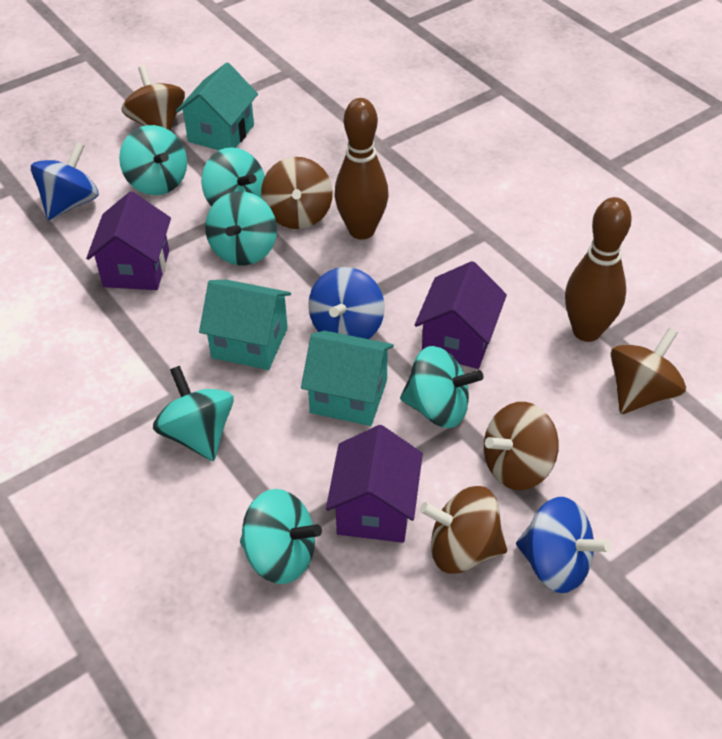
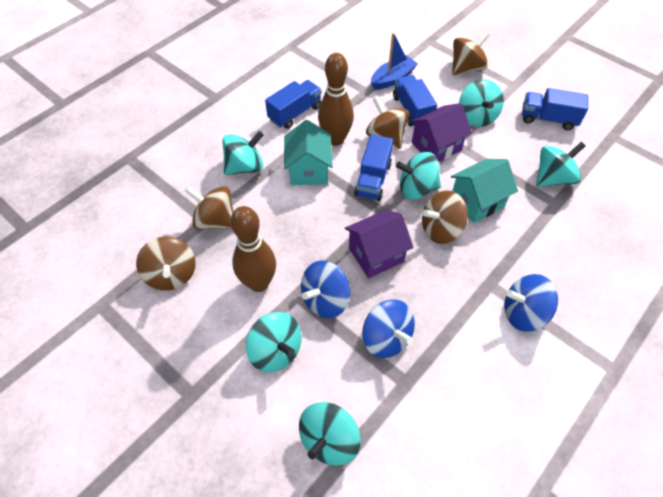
blue boat: none = 0 -> [371,33,418,90] = 1
blue truck: none = 0 -> [265,80,322,129] [354,134,393,201] [393,75,437,126] [522,88,588,130] = 4
purple house: [86,191,171,290] [326,425,423,543] [415,261,507,369] = 3 -> [345,210,413,278] [410,103,472,162] = 2
turquoise house: [176,63,258,150] [199,280,291,370] [301,331,394,426] = 3 -> [284,120,333,185] [451,159,518,223] = 2

